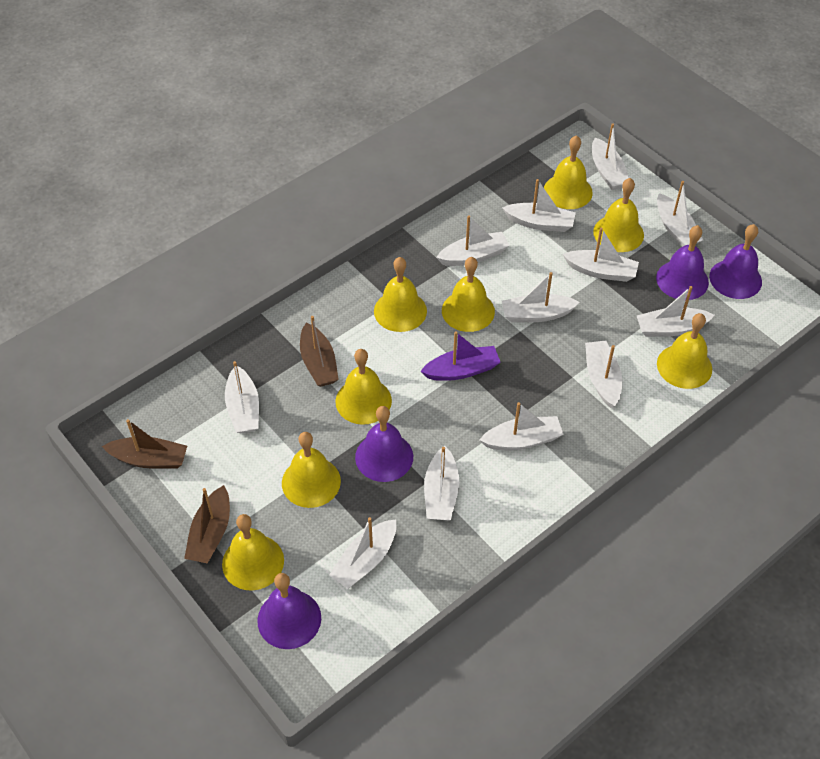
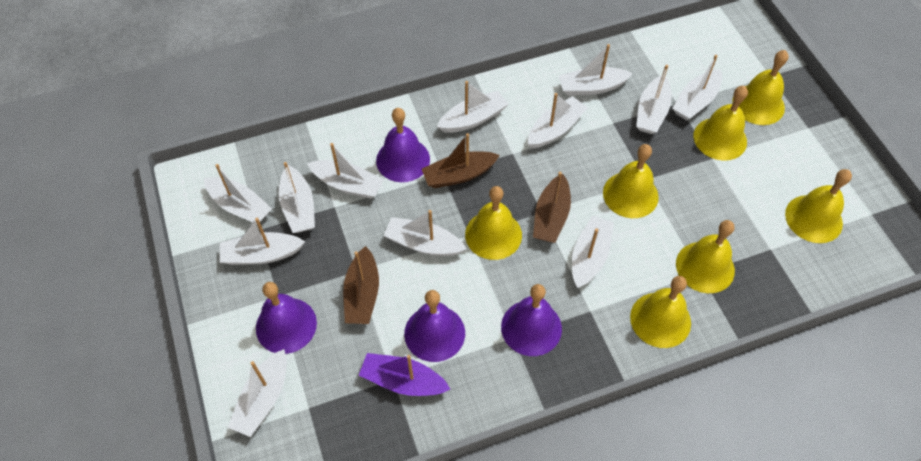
yellow bell: [222,514,284,590] [282,432,341,508] [335,349,392,425] [374,257,427,332] [442,257,495,332] [544,135,593,209] [593,178,644,252] [657,313,712,389] = 8 -> [465,186,522,260] [603,144,659,218] [630,276,691,348] [676,220,735,293] [693,86,748,161] [732,50,788,125] [785,169,852,243] = 7

